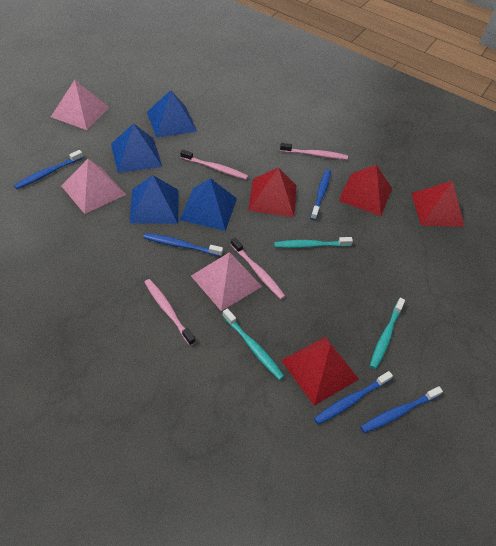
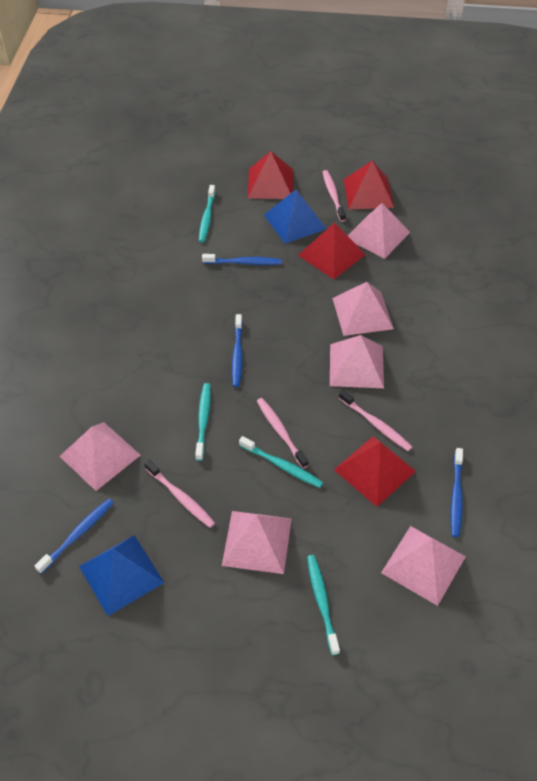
blue pyramid: [111,123,162,173] [129,175,179,224] [147,90,197,138] [180,178,237,231] = 4 -> [79,535,164,616] [264,190,326,244] = 2
blue toothbrush: [14,150,83,189] [143,233,223,257] [311,169,331,220] [314,371,393,425] [360,386,443,433] = 5 -> [35,498,114,574] [202,254,282,265] [232,314,243,387] [450,448,463,537] = 4
pink pyramid: [51,80,109,130] [61,159,126,214] [191,252,262,311] = 3 -> [59,422,140,491] [222,511,292,574] [330,335,384,388] [332,282,394,336] [348,203,410,259] [381,526,466,606] = 6
turquoise toothbrush: [222,308,284,380] [274,237,353,248] [370,298,405,369] = 3 -> [195,383,211,461] [199,185,216,242] [239,436,323,488] [307,555,340,655] = 4

